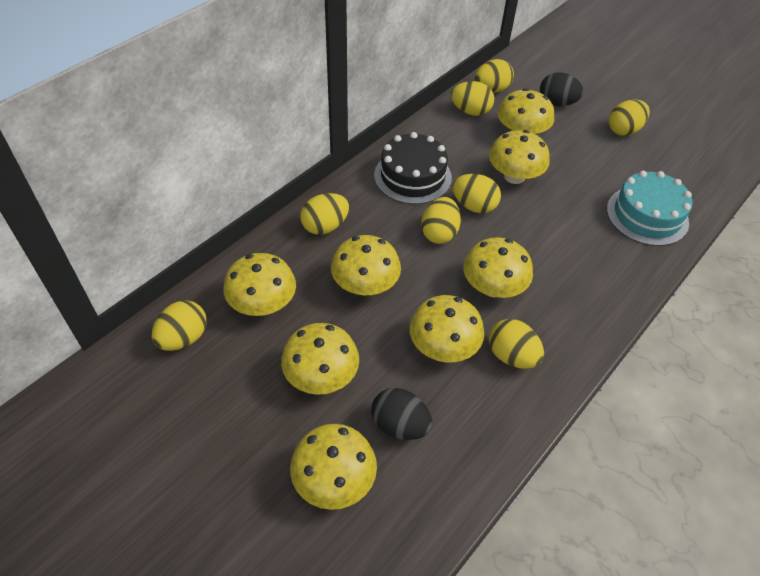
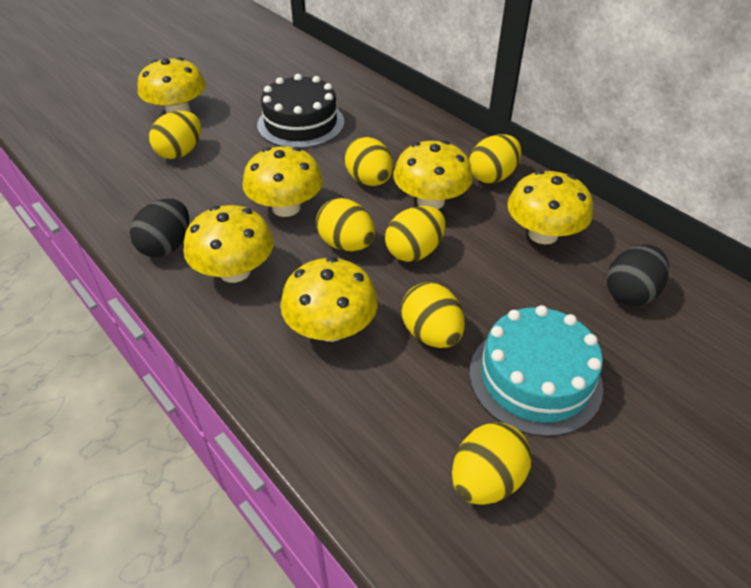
yellow egg: [152,300,207,351] [300,193,349,235] [421,197,461,244] [451,81,494,116] [452,174,501,213] [475,59,514,92] [489,319,544,369] [609,99,650,136] = 8 -> [149,111,201,159] [316,198,375,251] [345,137,393,186] [385,206,445,262] [401,282,465,348] [452,422,532,505] [469,134,521,183] = 7
yellow mushroom: [223,253,296,316] [281,323,359,395] [290,424,377,510] [331,235,401,295] [409,295,484,362] [463,237,533,298] [489,130,550,184] [497,88,554,134] = 8 -> [137,57,206,114] [184,205,274,283] [242,147,323,217] [280,257,378,342] [393,140,473,209] [507,170,593,244] = 6

